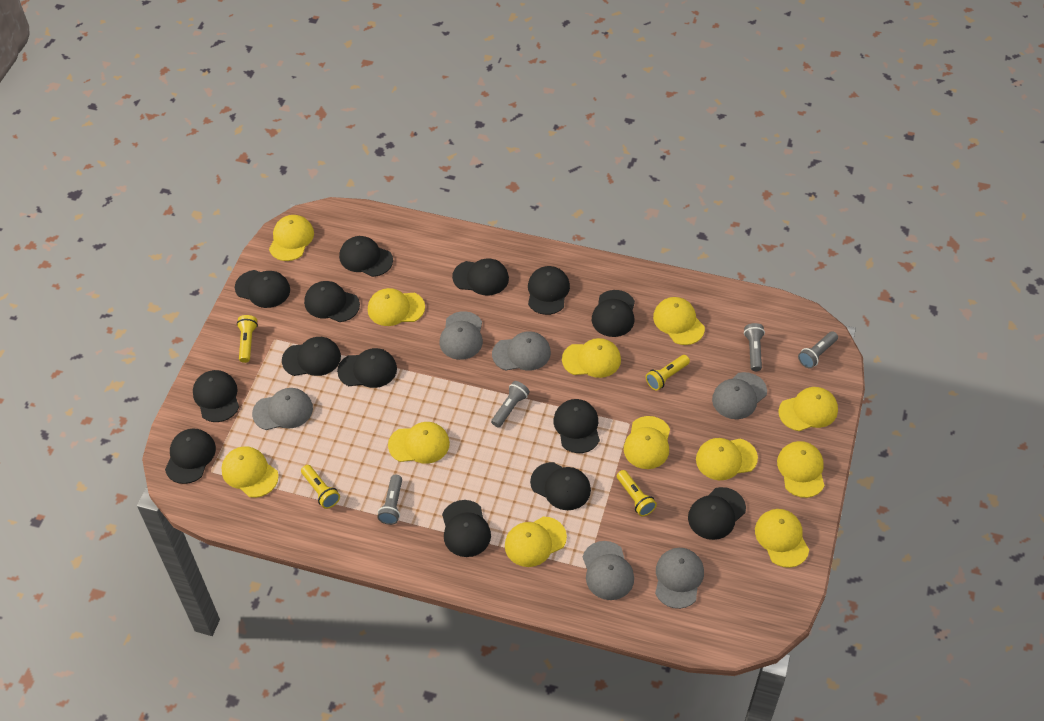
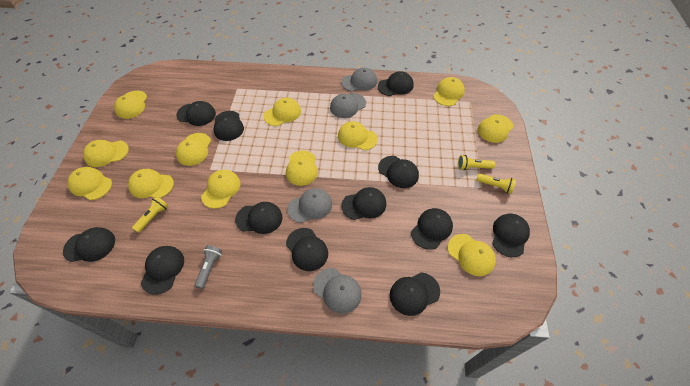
black cap: [165,428,216,484] [193,370,239,422] [235,270,290,308] [282,337,341,376] [304,281,360,322] [337,348,397,388] [339,236,393,277] [442,500,491,557] [452,258,509,295] [528,266,570,315] [530,462,591,510] [553,399,600,453] [592,290,635,337] [688,487,746,540] = 14 -> [63,227,115,262] [141,246,184,295] [176,101,216,126] [214,111,244,141] [235,202,283,234] [286,228,328,271] [341,187,386,220] [378,71,414,96] [378,156,419,188] [390,272,440,316] [411,208,453,250] [492,214,530,257] = 12
grey cap: [252,388,313,430] [440,311,483,360] [492,331,551,371] [583,541,634,600] [655,548,704,609] [712,372,767,419] = 6 -> [287,188,332,223] [313,268,362,314] [330,93,366,118] [341,68,377,92] = 4
grey flashlight: [377,475,402,525] [491,381,530,427] [744,323,765,371] [798,331,838,369] = 4 -> [195,245,222,289] = 1
yellow flashlight: [237,315,258,363] [301,465,340,509] [617,470,657,516] [646,355,690,390] = 4 -> [132,196,169,233] [458,155,495,170] [476,173,516,194] = 3

